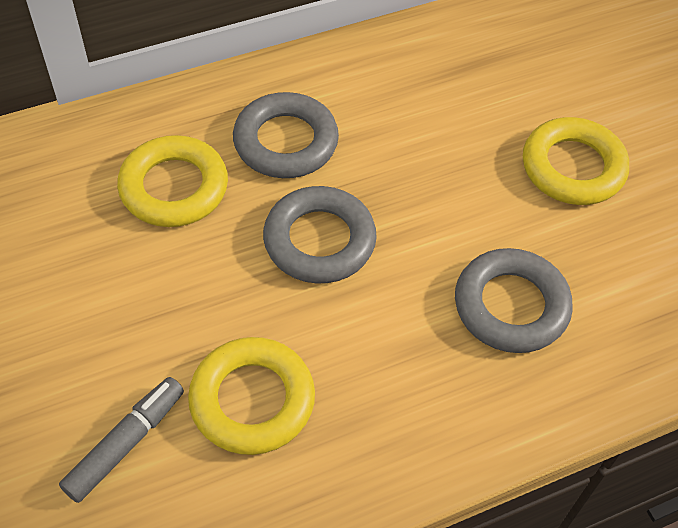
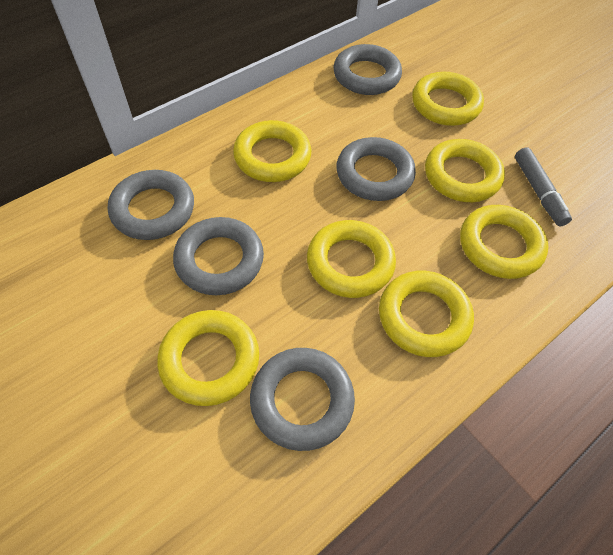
grey ring: [233,92,339,178] [263,186,377,283] [455,248,573,353] = 3 -> [108,170,194,240] [173,217,264,295] [250,348,355,451] [334,44,402,95] [336,137,416,201] = 5
yellow ring: [117,135,228,227] [188,337,315,455] [523,117,629,205] = 3 -> [157,310,259,406] [233,120,311,182] [307,220,396,298] [379,271,474,357] [412,72,484,126] [425,139,505,202] [460,205,548,279] = 7

